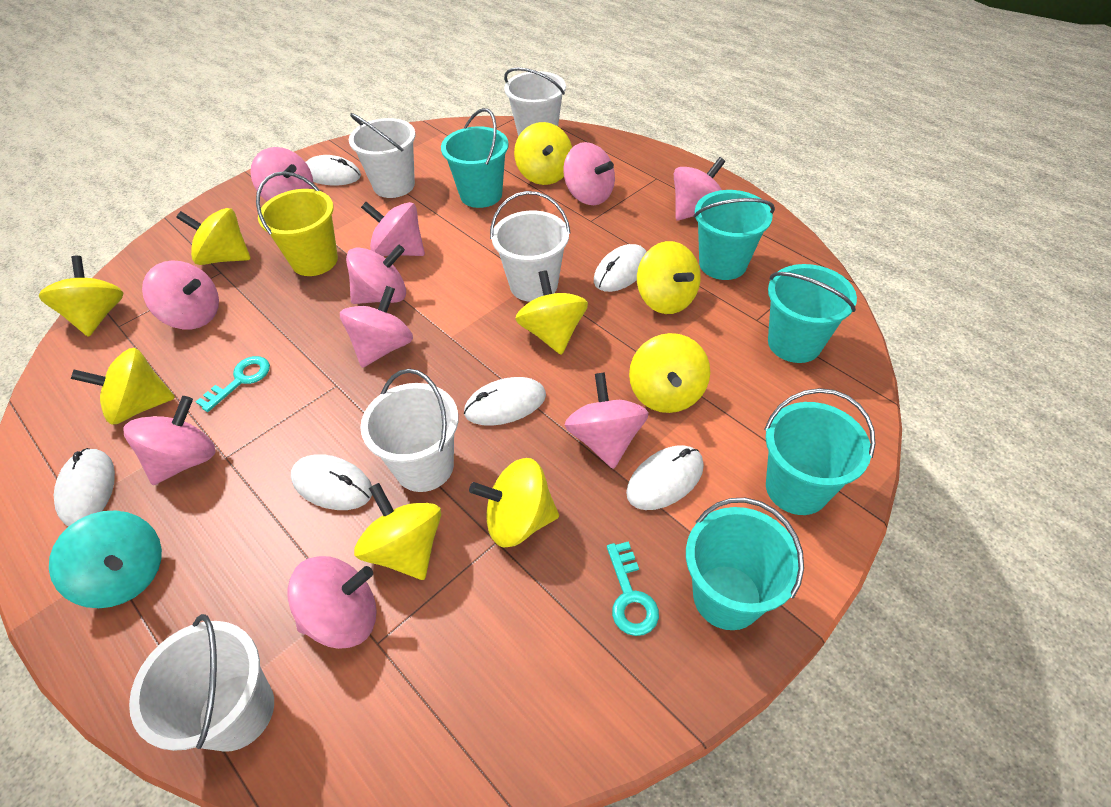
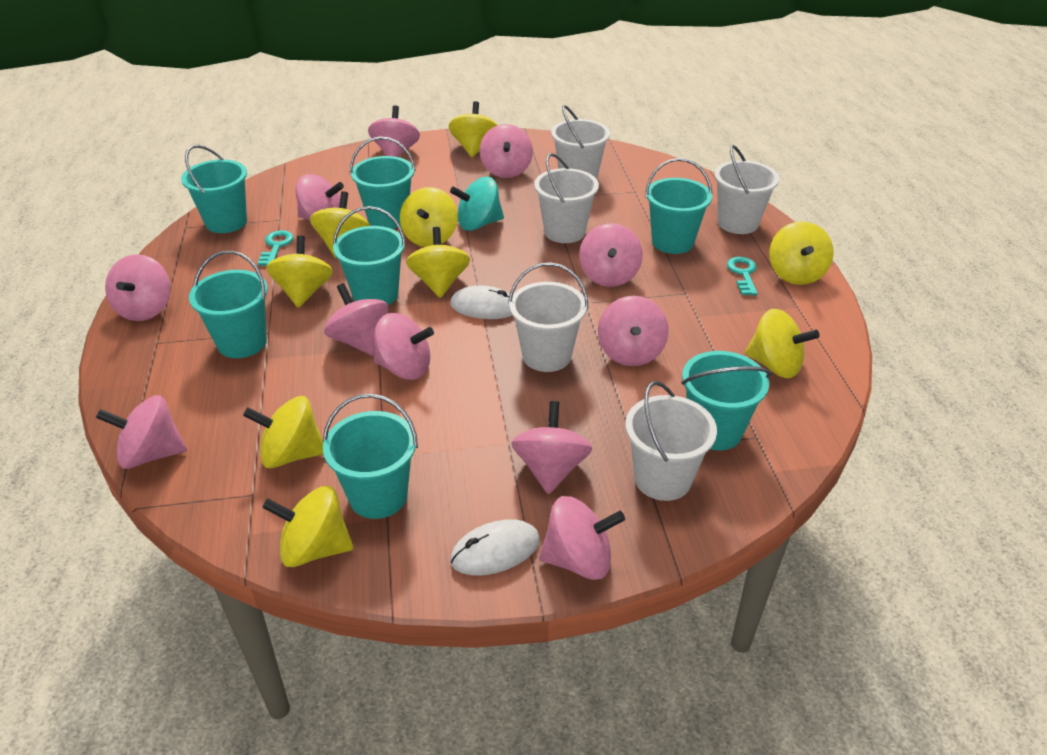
pink spinning top: [123,396,216,485] [142,260,219,329] [250,147,313,201] [287,556,377,649] [340,286,413,368] [346,245,406,304] [361,202,425,256] [563,142,615,205] [565,372,649,469] [674,157,725,220] = 10 -> [96,395,187,469] [105,254,171,321] [296,174,344,220] [324,283,389,356] [368,105,420,157] [374,313,434,380] [480,124,533,178] [511,401,593,494] [539,496,625,580] [579,223,643,287] [598,296,669,366] = 11
turquoise bucket: [441,108,509,208] [686,498,804,630] [693,190,775,280] [764,388,876,515] [768,264,857,363] = 5 -> [181,145,247,233] [189,251,268,358] [323,393,418,519] [333,206,406,305] [350,137,416,229] [645,158,712,254] [681,351,771,450] = 7
white mouse: [54,448,115,526] [291,454,372,510] [306,155,361,185] [464,377,546,426] [594,244,646,292] [626,445,704,510] = 6 -> [450,285,512,319] [450,519,540,576] = 2
yellow bucket: [256,171,338,276] = 1 -> none = 0

